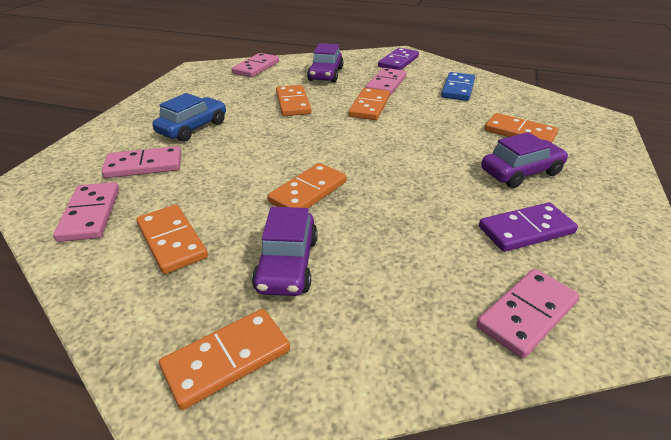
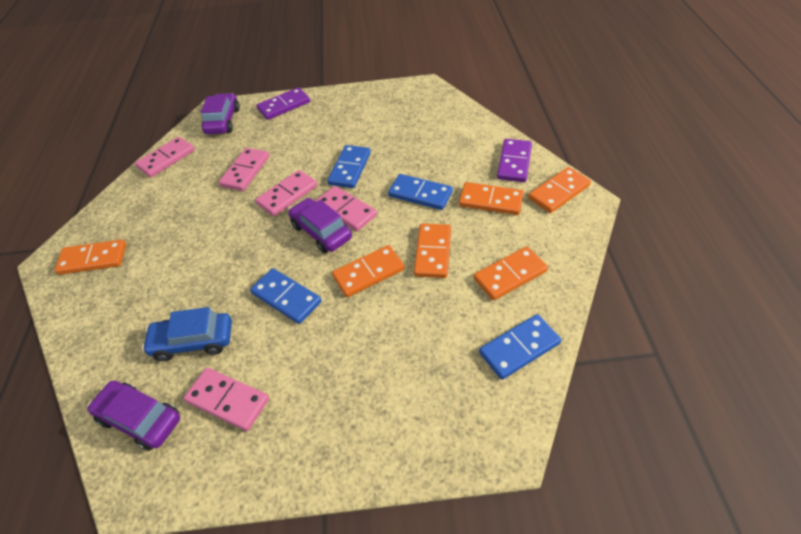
blue domino: [441,72,475,101] = 1 -> [250,268,322,324] [327,145,371,188] [388,174,453,210] [479,314,561,380] = 4

